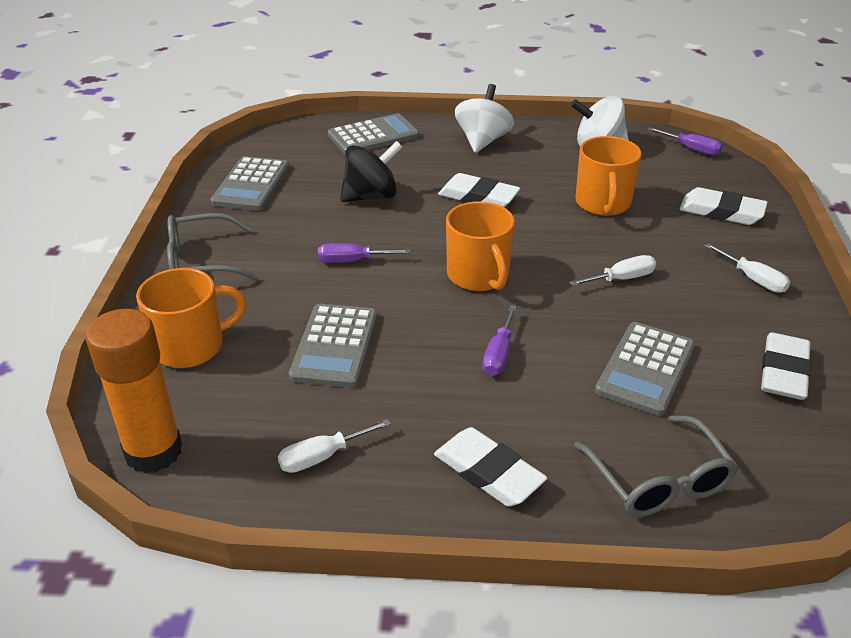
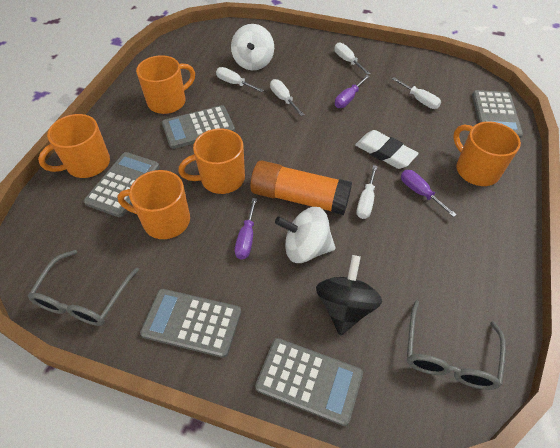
grey calculator: [211,156,289,211] [289,304,377,388] [328,113,419,154] [595,322,695,416] = 4 -> [84,152,160,217] [140,289,241,358] [162,105,235,149] [255,338,363,426] [472,90,523,138] = 5
orange mug: [136,268,246,368] [446,201,515,291] [575,136,641,216] = 3 -> [38,114,110,178] [117,170,190,239] [136,55,195,114] [178,128,245,194] [453,121,521,186] = 5
white eraser: [434,427,547,507] [438,173,520,207] [680,187,768,225] [761,332,811,400] = 4 -> [355,130,419,169] = 1
white screwdriver: [278,419,391,473] [569,255,656,286] [705,243,790,293] = 3 -> [216,67,264,92] [270,79,305,116] [335,43,370,75] [357,165,378,219] [392,77,441,109] = 5

